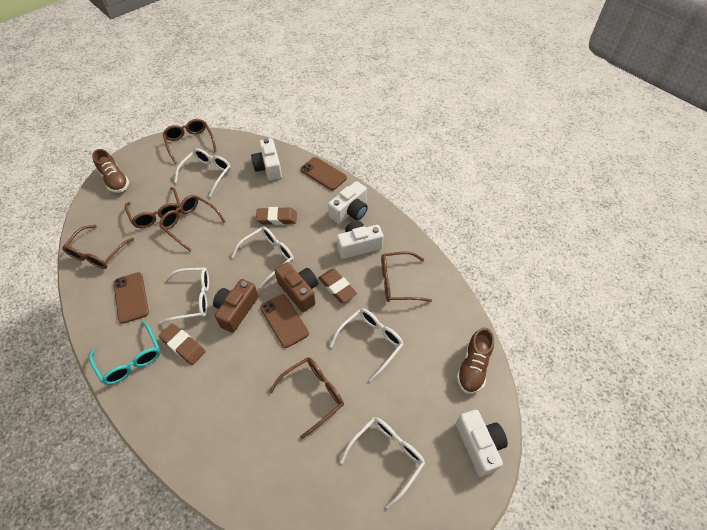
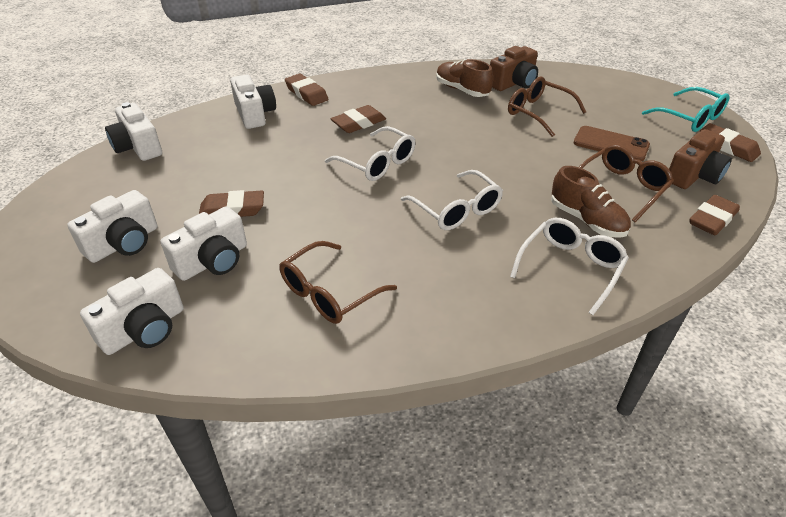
brown eraser: [159,323,206,365] [256,207,297,225] [318,269,357,303] = 3 -> [199,190,264,217] [285,74,329,106] [331,105,386,133] [690,195,740,235] [700,123,761,162] = 5
brown glasses: [62,225,134,269] [125,187,180,228] [159,195,226,252] [163,119,217,164] [269,357,344,439] [381,251,432,302] = 6 -> [279,241,397,324] [508,76,586,137] [579,145,674,222] = 3
brown phone: [113,272,149,324] [260,294,309,348] [300,157,347,190] = 3 -> [574,126,650,161] = 1
white camera: [251,138,282,181] [328,181,368,224] [337,221,383,259] [456,410,508,477] = 4 -> [67,190,158,263] [80,268,184,355] [105,102,162,161] [161,206,247,281] [230,75,276,129] = 5
white glasses: [159,268,209,324] [174,148,231,197] [231,227,294,288] [330,308,404,382] [340,417,425,509] = 5 -> [325,126,416,181] [401,170,503,230] [510,218,629,315] = 3

